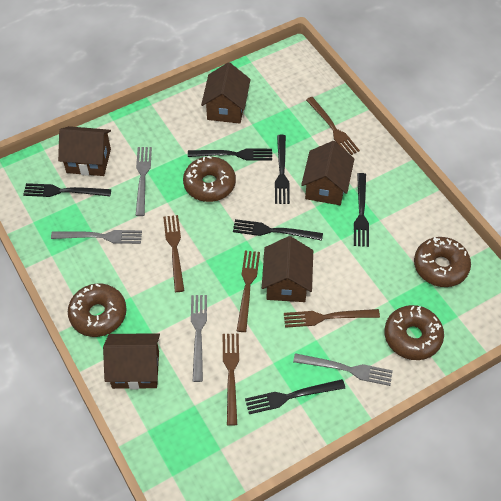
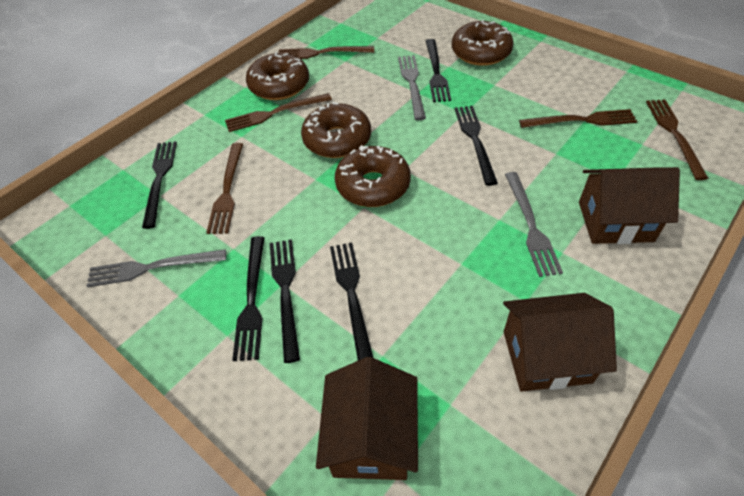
brown house: [58,126,111,176] [103,333,160,389] [201,62,251,124] [262,236,313,302] [301,141,354,205] = 5 -> [316,357,418,480] [503,293,617,392] [579,167,680,244] = 3
grey fork: [51,230,142,244] [136,147,152,216] [191,295,207,382] [293,353,393,386] = 4 -> [87,249,226,287] [398,55,426,120] [505,172,563,277] = 3

